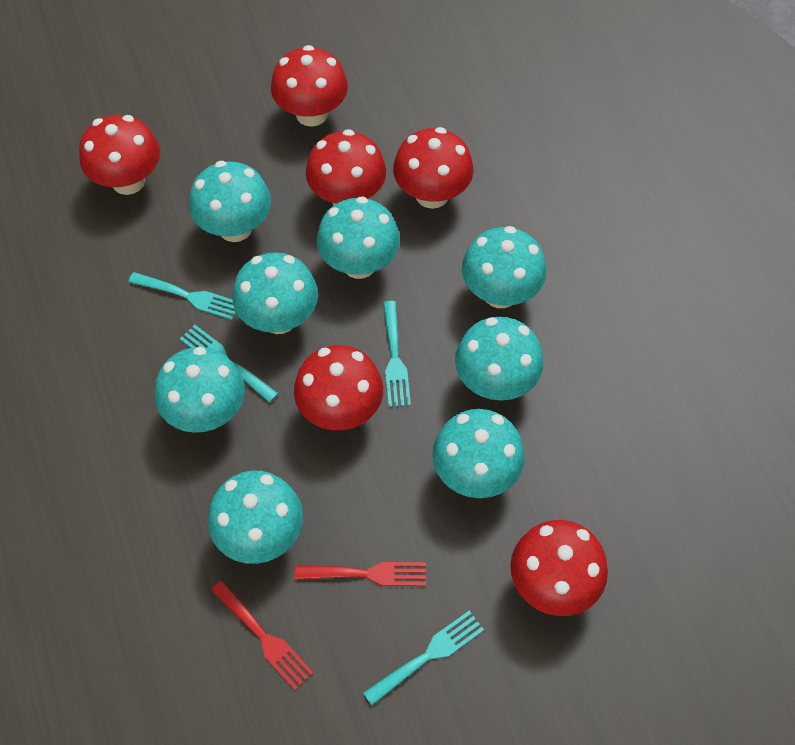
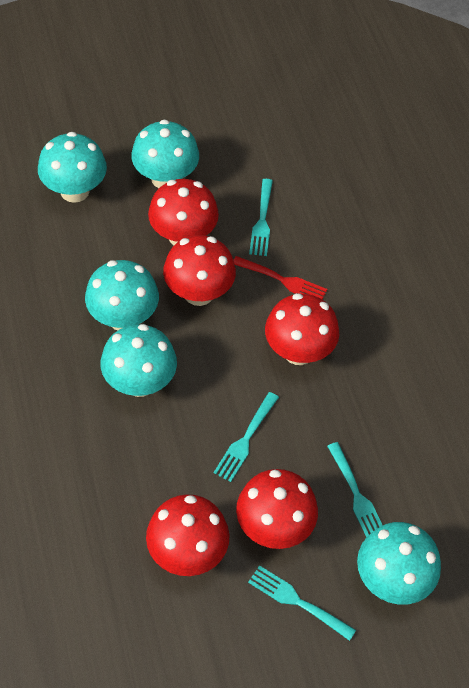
red fork: [211,580,313,690] [294,562,426,586] = 2 -> [233,256,327,299] = 1
red mushroom: [79,115,160,195] [271,45,348,127] [294,345,383,430] [306,129,386,205] [393,127,474,209] [510,520,608,616] = 6 -> [146,494,230,576] [148,179,219,246] [163,235,236,306] [236,469,318,549] [265,293,339,365] = 5
turquoise mushroom: [155,347,245,433] [189,161,271,242] [208,471,303,564] [232,253,318,334] [317,196,400,279] [432,409,525,498] [455,317,544,401] [462,226,546,308] = 8 -> [38,132,107,203] [85,260,159,330] [101,324,177,397] [131,119,199,188] [357,522,441,605] = 5

